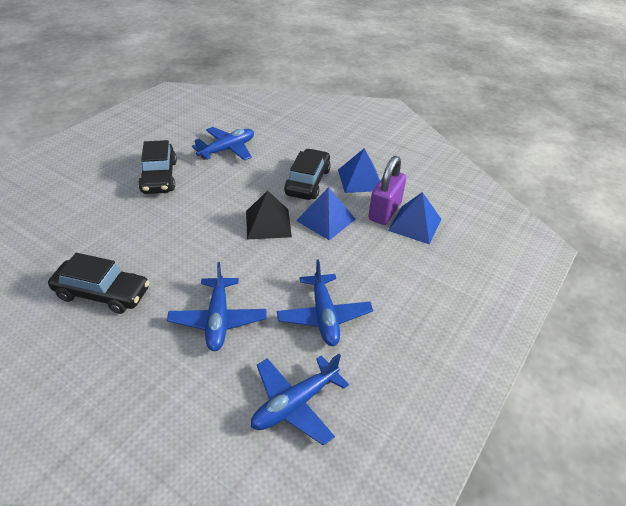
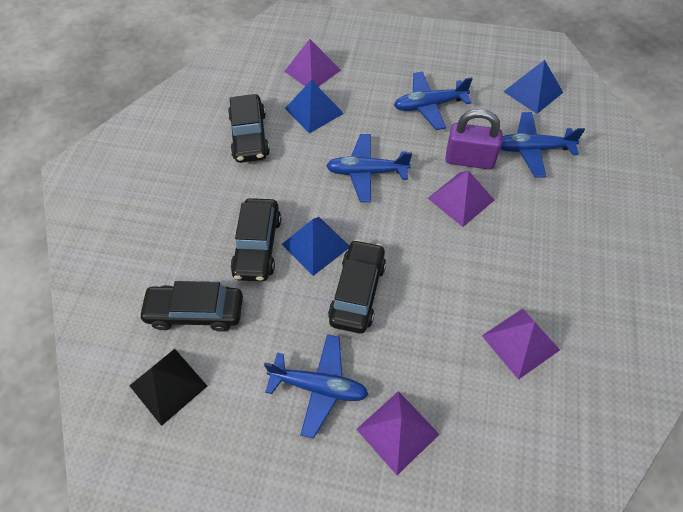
black car: [48,253,149,314] [138,140,177,194] [284,149,331,200] = 3 -> [139,281,243,332] [228,94,270,163] [230,198,281,281] [328,239,386,333] = 4
purple pyramid: none = 0 -> [284,39,341,87] [356,391,440,475] [428,171,494,227] [482,308,560,380] = 4

